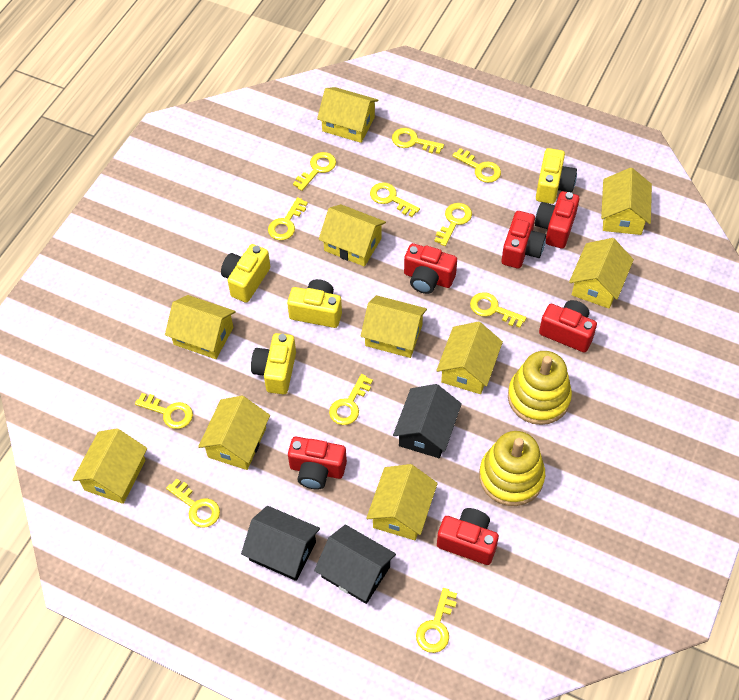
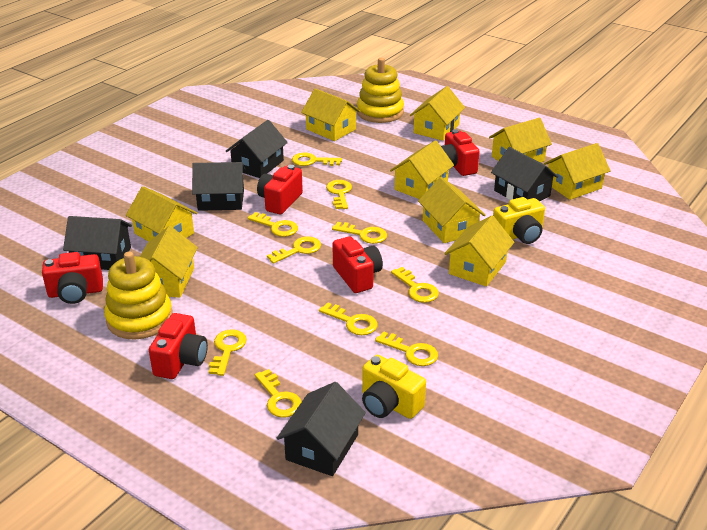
black house: [241,506,320,581] [314,524,396,604] [393,384,462,458] = 3 -> [63,216,132,270] [192,162,245,211] [226,120,288,178] [276,382,366,476] [491,147,558,201] = 5
red camera: [288,437,347,490] [404,243,457,294] [437,508,499,565] [502,211,546,268] [535,191,579,249] [539,300,597,352] = 6 -> [42,252,103,304] [149,313,208,379] [257,165,303,214] [332,236,383,293] [441,129,480,176] = 5
yellow camera: [221,244,270,303] [251,333,296,394] [287,279,342,328] [536,148,577,204] = 4 -> [362,355,426,419] [493,197,545,244] = 2
yellow house: [72,428,147,504] [165,295,236,359] [198,396,270,470] [317,87,379,143] [318,204,386,267] [361,295,427,358] [366,464,438,540] [436,321,503,394] [569,238,634,309] [601,168,652,235] = 10 -> [126,186,197,242] [140,226,198,298] [301,88,360,141] [390,140,454,199] [410,86,465,141] [418,177,485,243] [444,216,514,287] [489,118,552,163] [544,143,611,200] = 9
yellow key: [135,393,193,429] [166,479,220,528] [268,197,308,240] [293,152,336,191] [329,374,373,425] [370,182,420,217] [392,128,444,154] [416,588,457,653] [434,203,472,246] [452,148,501,183] [470,292,526,328] = 11 -> [209,329,247,376] [248,212,298,237] [255,369,301,418] [267,237,321,264] [292,153,342,166] [319,303,378,335] [326,180,352,209] [332,222,387,244] [375,331,438,366] [391,267,439,303] = 10

